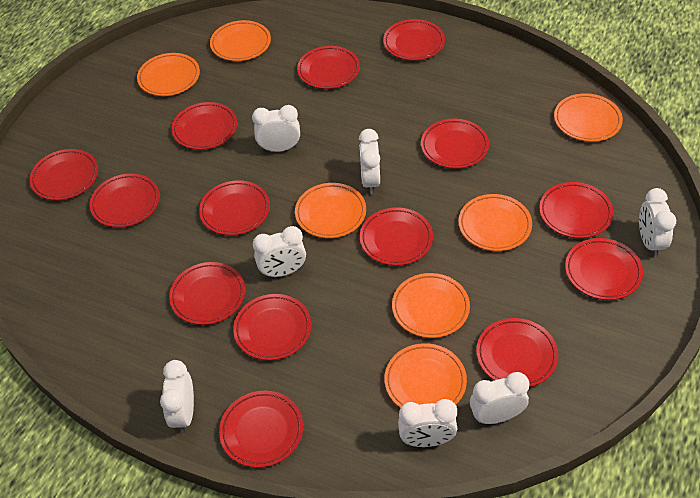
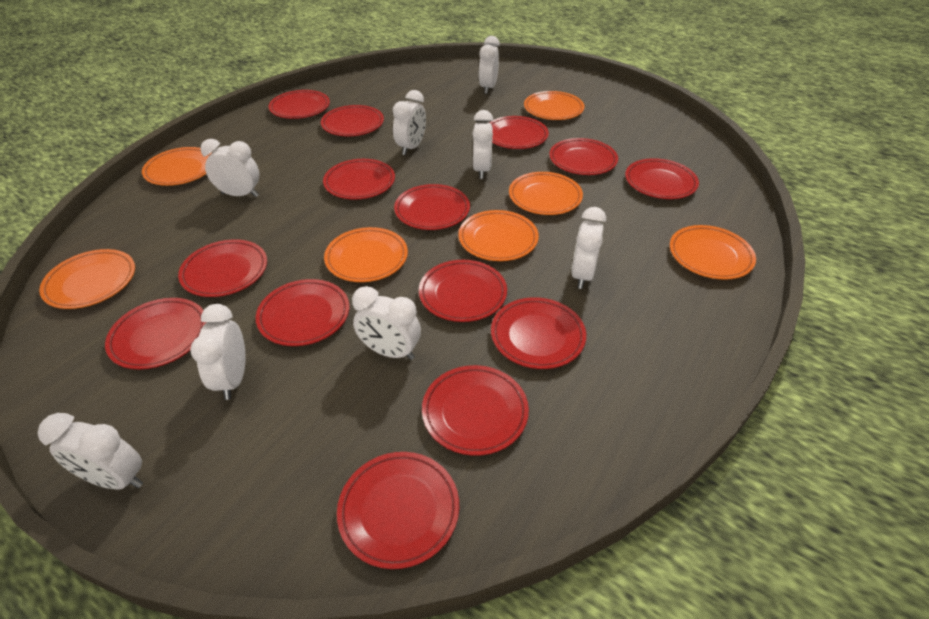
white clock: [160,360,194,433] [252,105,300,152] [253,226,306,278] [359,129,380,194] [398,399,457,447] [470,372,529,424] [639,188,676,257] = 7 -> [38,413,143,489] [190,304,246,400] [200,139,259,197] [352,286,421,360] [392,90,426,155] [472,110,493,179] [479,36,500,94] [571,207,606,289] = 8

